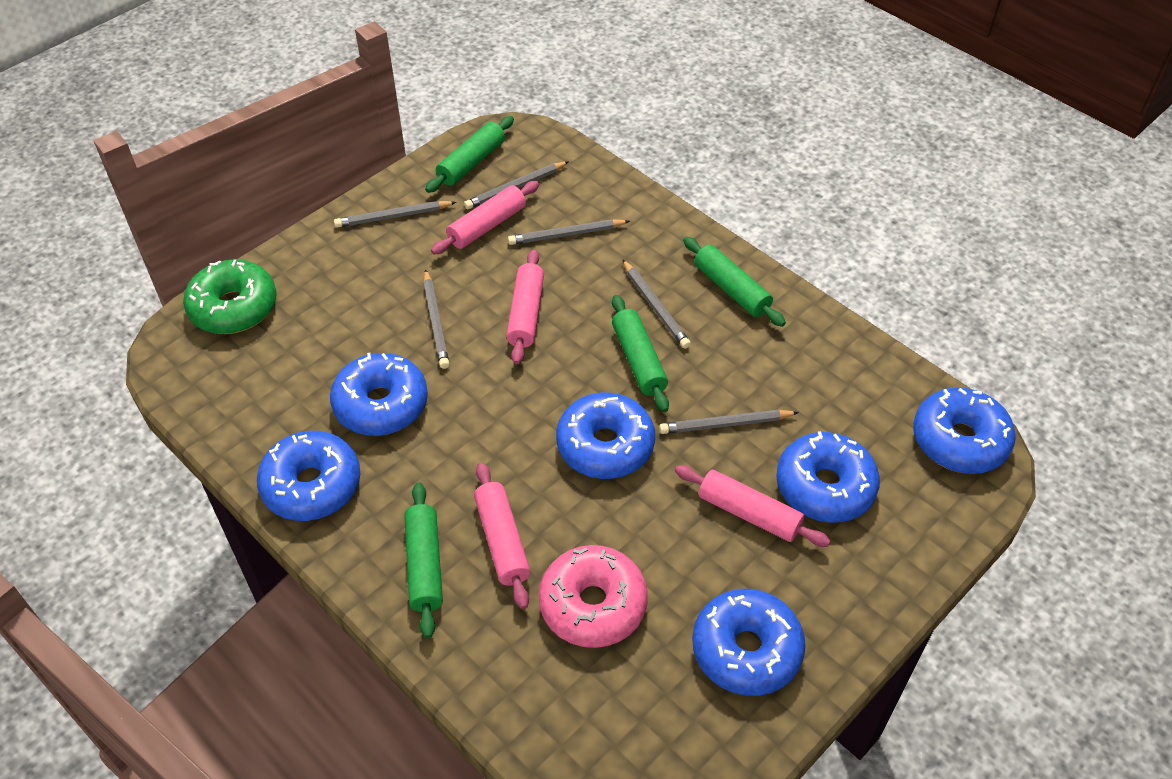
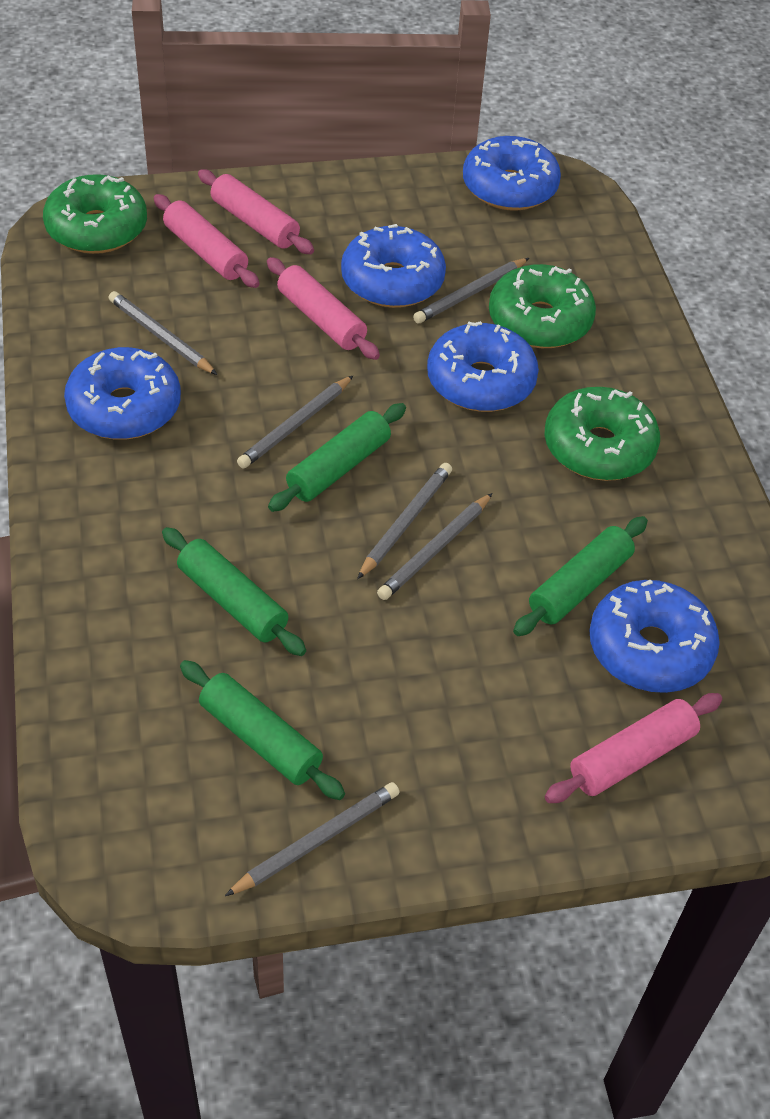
blue donut: [257,431,361,521] [330,353,428,436] [556,392,655,479] [692,589,806,696] [776,431,880,523] [913,387,1016,474] = 6 -> [64,347,181,440] [341,224,446,308] [427,321,539,412] [463,136,561,211] [589,579,720,693] = 5
green donut: [183,260,277,334] = 1 -> [43,174,147,254] [489,264,596,348] [544,387,660,481] = 3
pink donut: [539,545,648,648] = 1 -> none = 0

